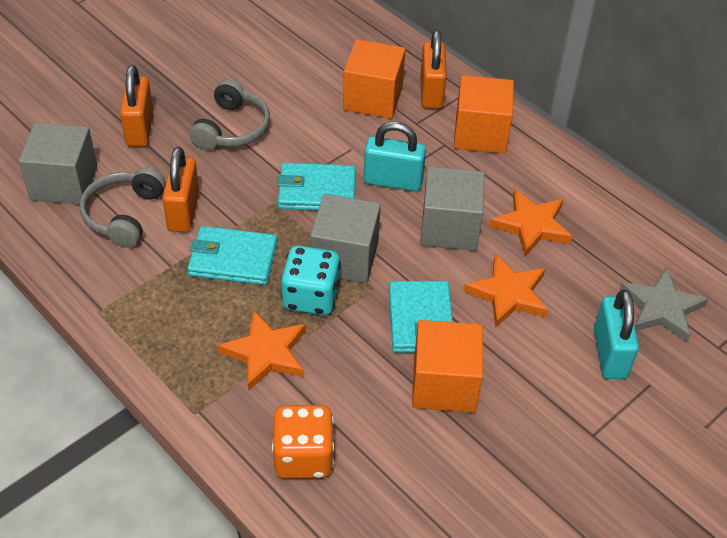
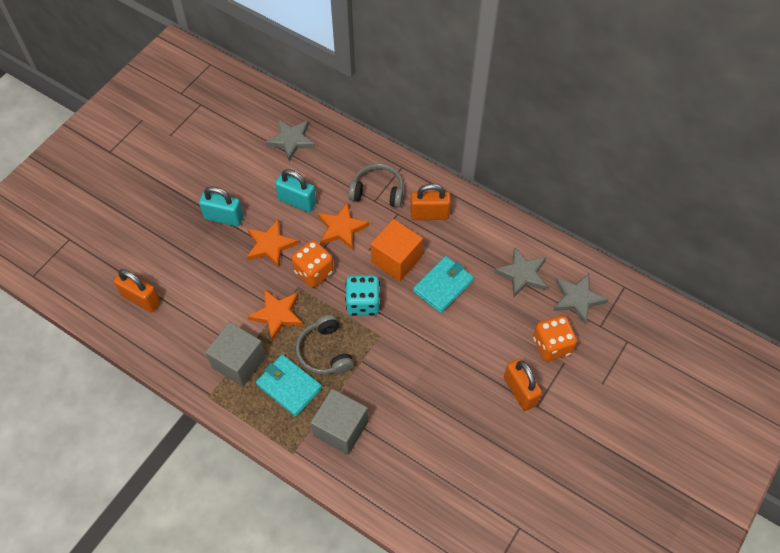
grey cube: [19,123,97,204] [310,194,381,284] [420,167,485,251] = 3 -> [205,322,266,387] [311,389,368,455] = 2
grey star: [619,268,708,342] = 1 -> [265,120,316,161] [494,247,547,297] [553,274,608,324] = 3
orange cube: [343,39,406,119] [412,320,483,413] [454,75,514,154] = 3 -> [371,219,423,281] = 1
orange dice: [272,405,334,478] = 1 -> [292,240,334,287] [533,316,577,361] = 2
turquoise wallet: [188,226,277,285] [277,163,356,210] [389,281,453,353] = 3 -> [256,354,322,416] [413,256,474,313] = 2

